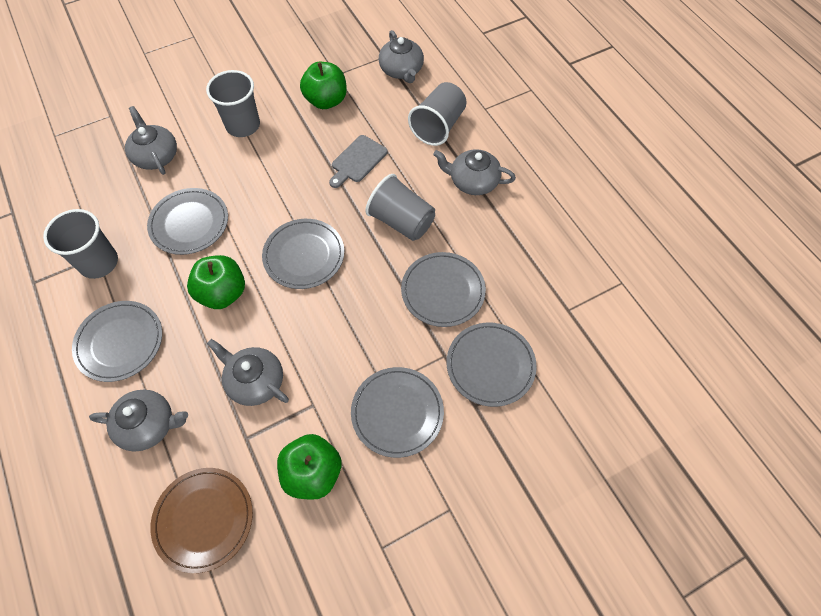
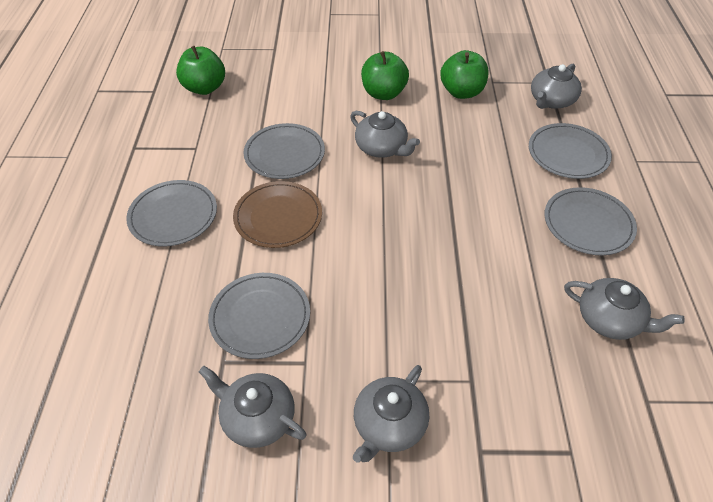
grey cup: [43,209,118,279] [206,70,260,137] [365,174,435,241] [408,82,467,146] = 4 -> none = 0
grey cutting board: [329,135,388,188] = 1 -> none = 0
grey plate: [72,301,162,382] [147,188,228,255] [262,219,344,289] [351,367,444,458] [401,252,486,327] [447,323,537,407] = 6 -> [126,180,217,247] [208,273,310,359] [244,123,325,179] [529,123,612,179] [544,187,637,255] = 5

